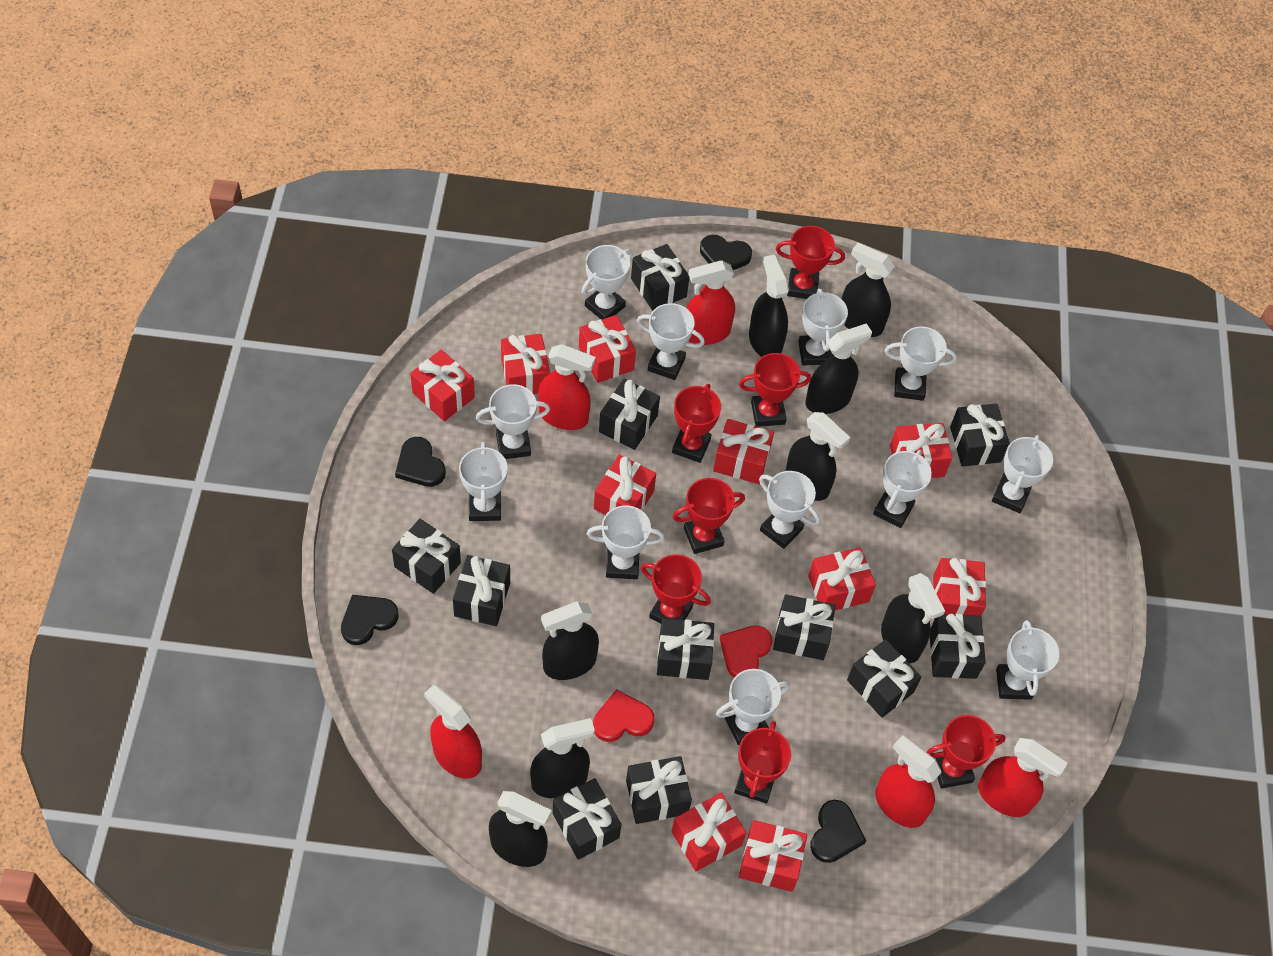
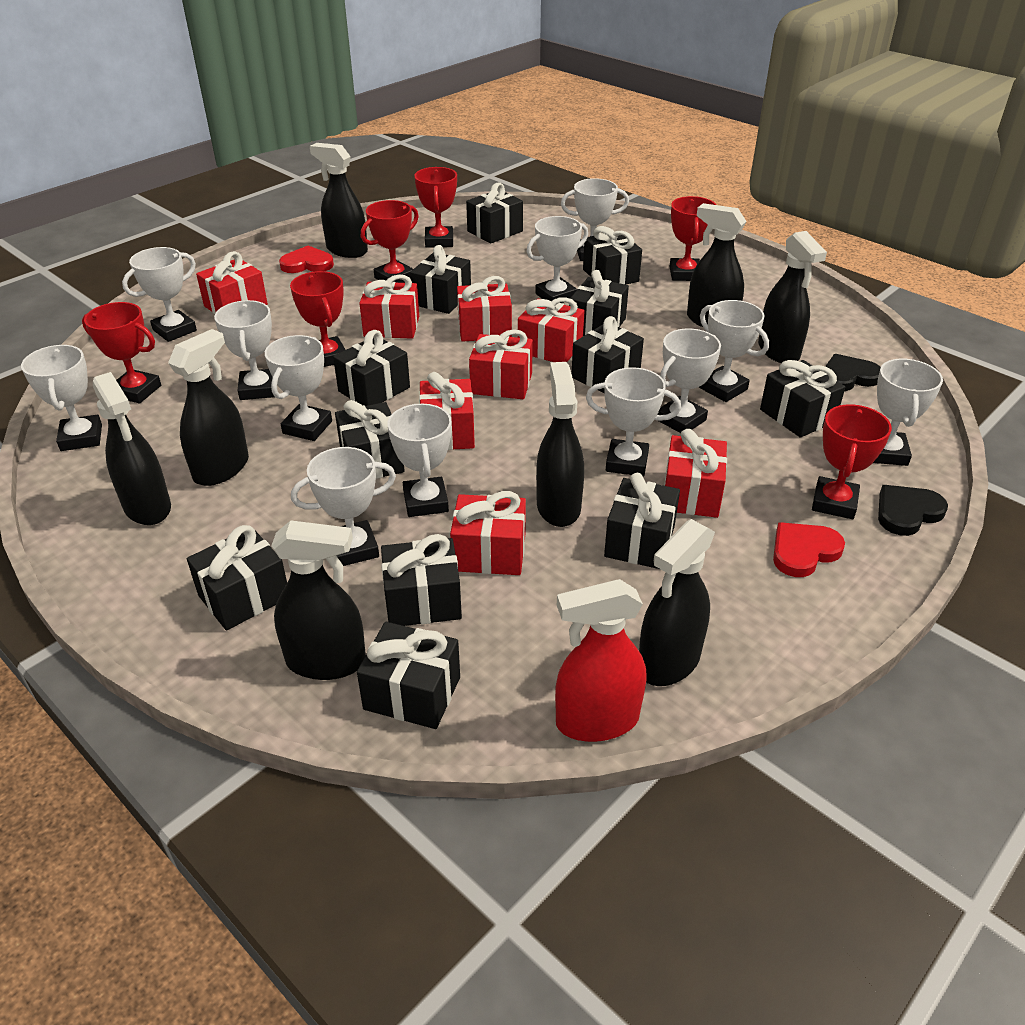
black gift: [392,519,461,594] [453,555,510,626] [553,778,621,860] [599,378,660,450] [626,756,692,824] [631,244,689,311] [657,618,714,680] [773,595,836,660] [847,639,921,718] [930,614,986,679] [950,404,1010,467] = 11 -> [187,525,287,631] [333,330,410,406] [335,400,405,479] [357,622,460,729] [381,534,462,626] [410,245,471,314] [466,182,523,244] [569,270,629,336] [572,316,644,393] [583,226,642,285] [604,473,680,569] [760,360,845,438] = 12
black heart: [341,595,398,645] [395,437,446,487] [700,235,752,270] [810,800,866,863] = 4 -> [825,354,881,391] [878,485,948,536] = 2
red gift: [410,350,475,421] [501,334,550,394] [579,315,636,383] [594,454,656,515] [672,793,746,871] [713,419,774,484] [739,820,807,892] [808,548,876,610] [890,423,952,478] [933,558,986,620] = 10 -> [196,251,268,314] [359,274,419,339] [419,372,475,450] [450,491,526,575] [457,276,512,342] [469,329,533,399] [518,297,584,362] [664,429,727,518] = 8
red spray bottle: [424,684,482,779] [538,344,595,430] [687,261,735,345] [875,735,942,828] [978,738,1068,817] = 5 -> [555,579,646,742] = 1
red trophy: [641,554,711,624] [672,384,721,463] [673,478,745,554] [734,721,791,804] [739,353,811,427] [776,226,845,299] [927,715,1006,789] = 7 -> [82,302,161,404] [290,271,346,367] [361,200,419,283] [414,167,457,248] [669,196,716,281] [812,404,892,519] = 6

